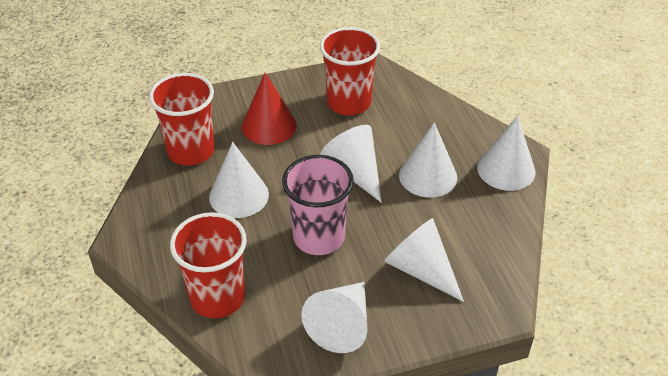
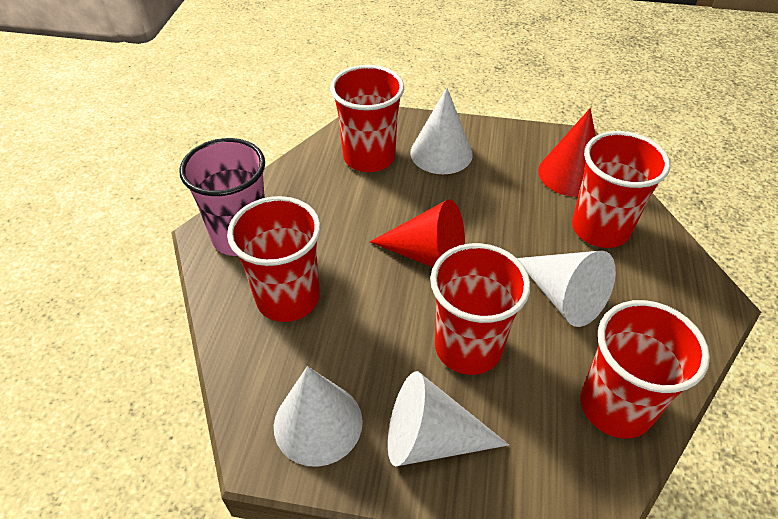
red cone: [242,73,296,145] = 1 -> [370,199,465,267] [538,108,596,197] = 2
red cup: [149,73,215,166] [170,212,247,318] [320,27,380,115] = 3 -> [227,196,321,322] [330,65,404,172] [430,243,531,375] [572,131,670,248] [581,300,710,439] = 5
white cone: [209,142,269,218] [302,282,368,353] [320,125,382,203] [384,218,464,302] [399,122,457,198] [477,116,536,191] = 6 -> [274,366,363,467] [388,371,509,466] [410,88,473,174] [517,251,616,327] = 4

